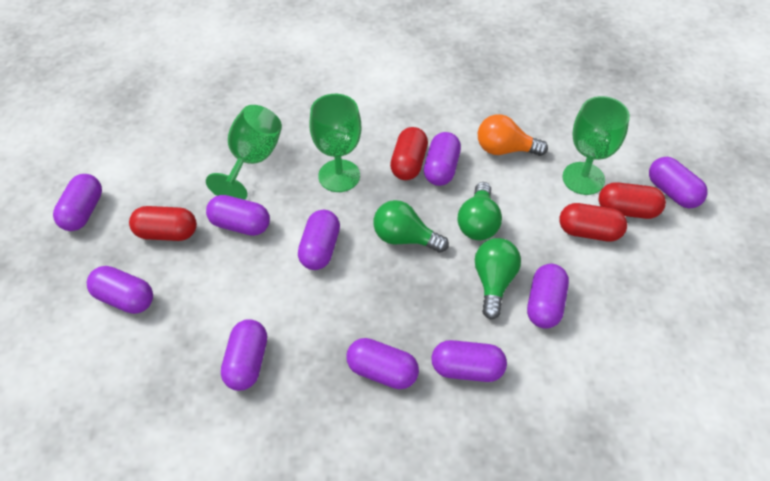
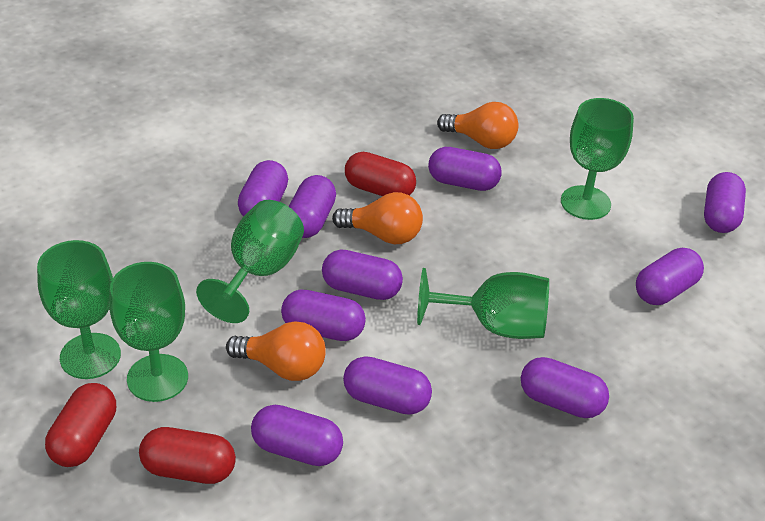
green goblet: [206,105,282,200] [309,94,361,192] [562,96,630,195] = 3 -> [37,240,121,379] [109,262,188,402] [196,200,304,323] [417,268,549,339] [561,98,634,220] = 5
green light bulb: [373,200,449,253] [458,182,502,240] [475,238,521,320] = 3 -> none = 0
orange light bulb: [478,114,548,156] = 1 -> [226,321,326,381] [332,192,423,244] [437,102,519,149] = 3
red capsule: [129,206,197,241] [390,127,428,180] [559,203,627,241] [599,182,666,219] = 4 -> [45,383,116,467] [139,427,236,484] [345,152,416,196] = 3

